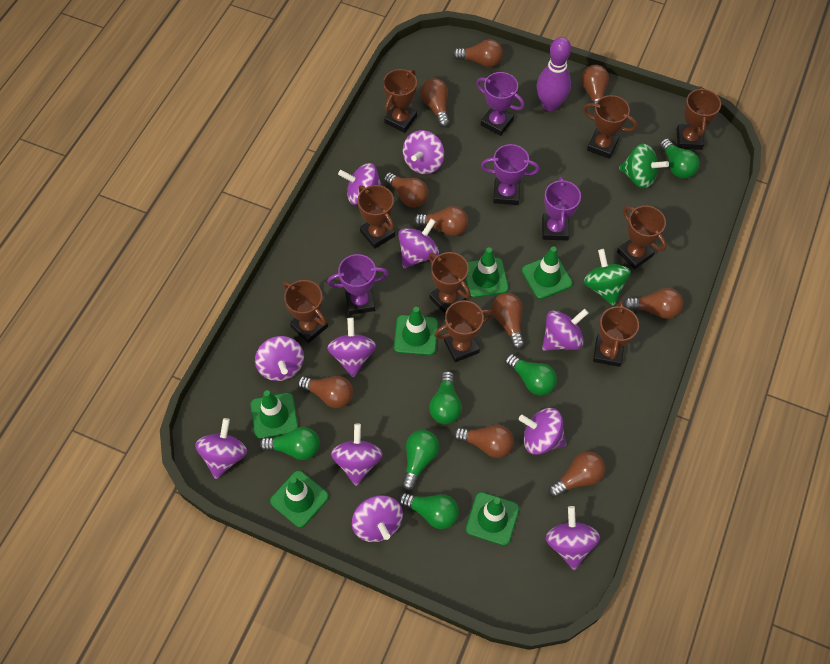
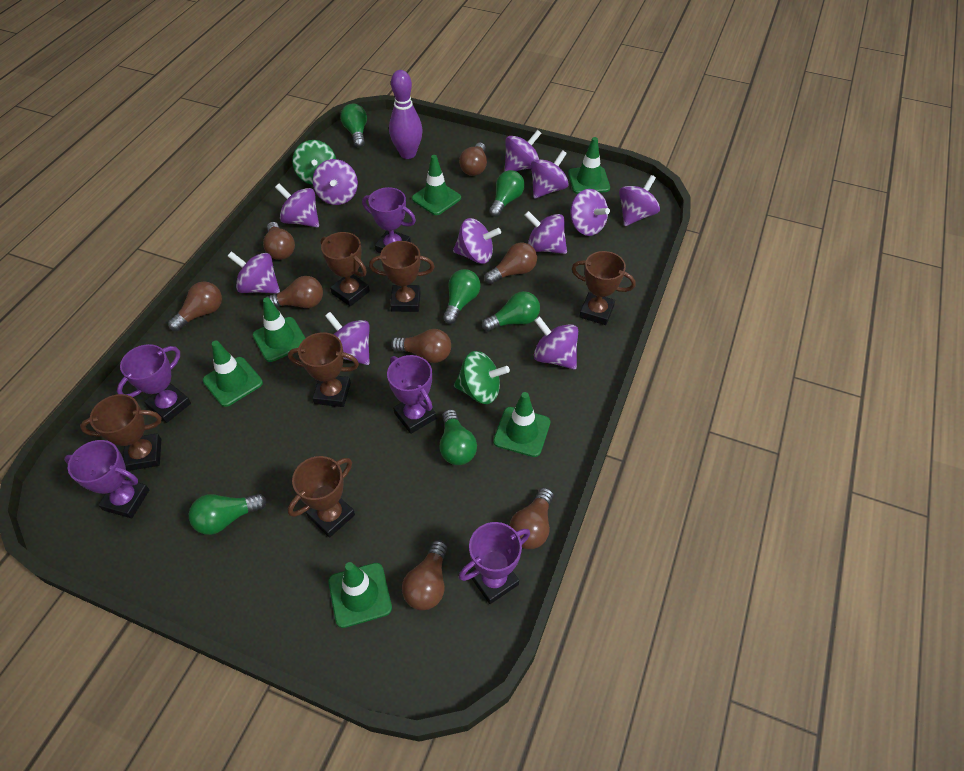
brown light bulb: [297,376,353,408] [384,172,428,207] [414,206,468,236] [420,78,450,128] [453,39,503,67] [453,424,514,458] [492,293,525,350] [548,451,606,498] [581,65,609,112] [623,288,683,319] = 10 -> [168,282,222,331] [263,222,295,260] [265,276,323,308] [391,329,451,363] [402,540,447,610] [459,143,487,176] [485,242,537,284] [509,487,553,549] = 8
brown trophy: [283,280,328,343] [358,185,395,249] [383,69,417,133] [429,252,471,314] [434,300,493,362] [583,95,637,159] [593,301,639,367] [617,206,667,269] [676,86,721,150] = 9 -> [80,394,162,471] [288,332,359,407] [288,456,355,538] [320,232,370,306] [369,241,434,312] [572,251,636,325] = 6
purple trophy: [327,254,389,315] [476,72,525,136] [481,144,540,205] [542,177,581,241] = 4 -> [64,440,149,518] [117,344,191,423] [362,187,416,253] [387,355,436,434] [459,522,530,604] = 5

